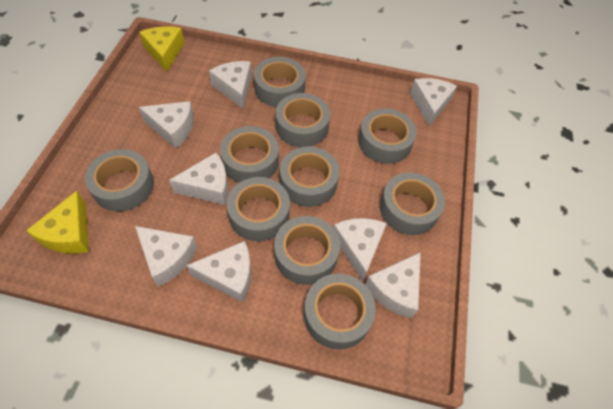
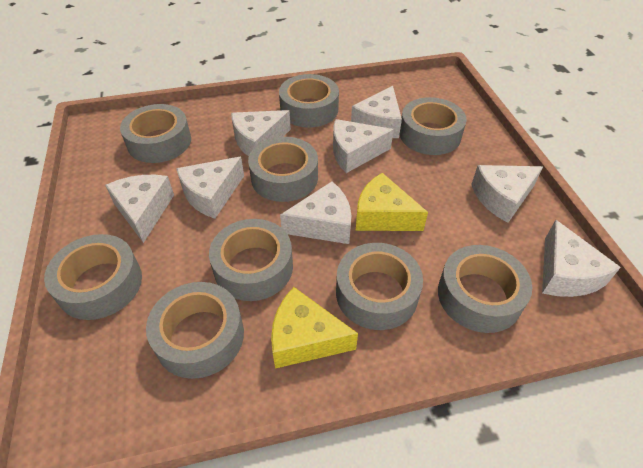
grey tape: [85,149,154,211] [220,126,279,183] [227,177,290,241] [254,57,306,107] [274,216,340,285] [275,93,330,147] [280,147,339,207] [304,274,376,349] [358,108,417,164] [380,173,445,235] = 10 -> [44,234,142,320] [120,104,191,163] [146,282,244,379] [209,219,293,301] [248,137,318,202] [279,74,339,128] [336,243,423,330] [399,97,467,155] [438,245,532,333] = 9

